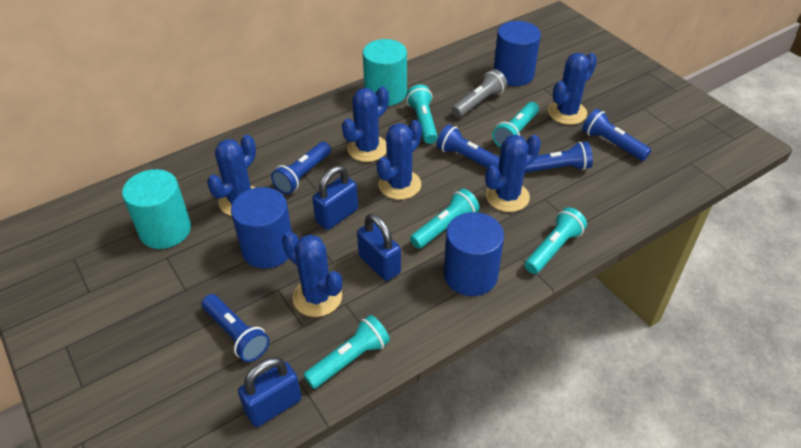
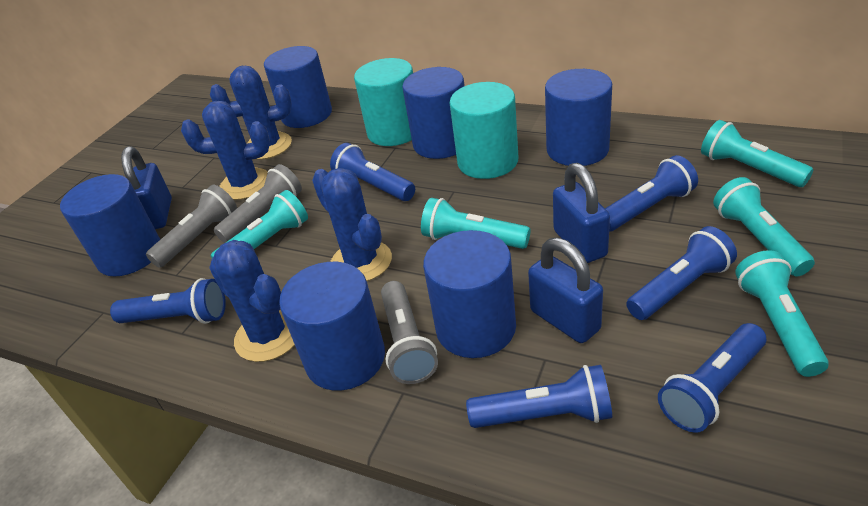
blue cactus: [207,135,256,216] [282,231,342,317] [342,86,389,162] [377,120,422,200] [485,135,541,212] [548,53,597,125] = 6 -> [181,101,270,200] [209,240,295,362] [210,66,292,160] [312,168,392,281] = 4
blue cylinder: [231,187,292,269] [444,212,504,296] [494,21,541,86] = 3 -> [60,174,160,277] [264,46,332,128] [279,262,385,391] [402,67,465,159] [423,230,516,358] [545,69,612,166] = 6
blue flashlight: [202,294,270,362] [271,142,331,194] [437,124,500,168] [525,142,593,173] [582,109,651,161] = 5 -> [110,278,226,324] [330,143,415,201] [466,365,612,428] [605,155,698,232] [626,226,737,320] [658,323,766,433] = 6
grey flashlight: [452,69,507,118] = 1 -> [146,185,237,268] [214,164,302,243] [381,281,438,384] = 3

